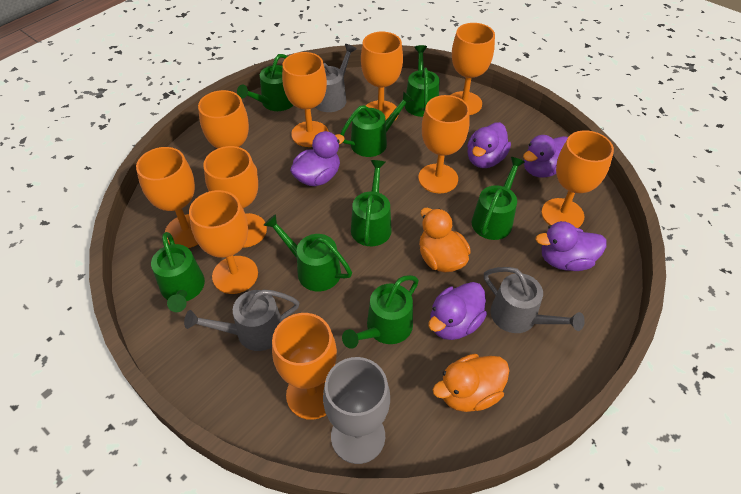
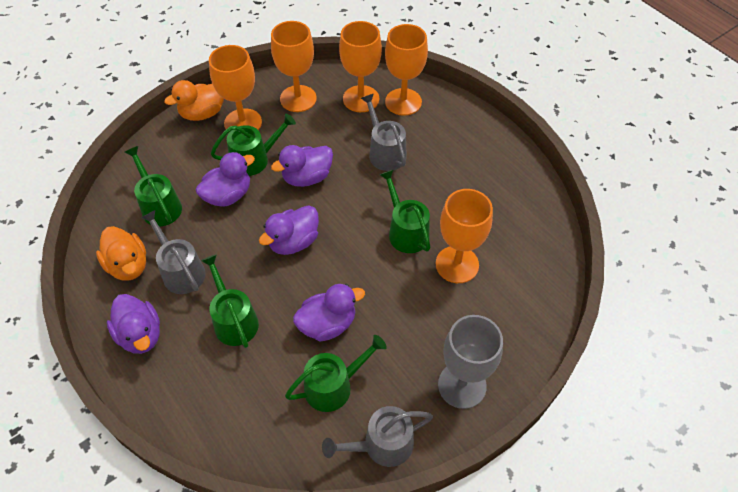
green watering can: [151,232,205,312] [237,54,293,111] [263,214,352,291] [340,91,414,157] [342,275,419,349] [351,160,392,246] [405,45,440,117] [472,157,525,240] = 8 -> [125,146,182,226] [201,254,259,348] [211,114,296,176] [285,335,387,412] [380,169,431,253] = 5
orange goblet: [136,147,198,248] [189,190,258,294] [198,90,257,171] [203,146,267,248] [272,313,337,420] [282,52,329,147] [361,32,403,121] [418,95,470,193] [451,23,495,115] [541,130,614,228] = 10 -> [209,45,262,130] [271,21,317,112] [339,21,382,112] [385,24,428,116] [436,189,493,283] = 5

